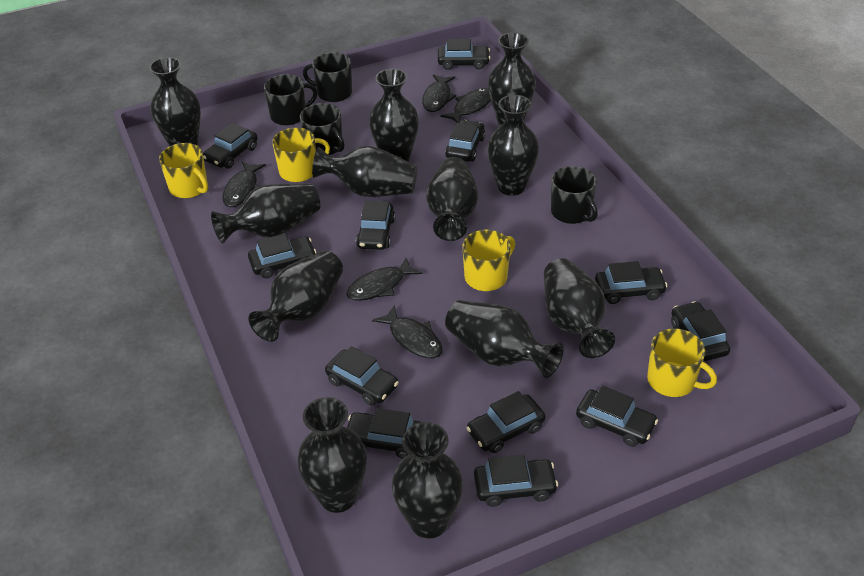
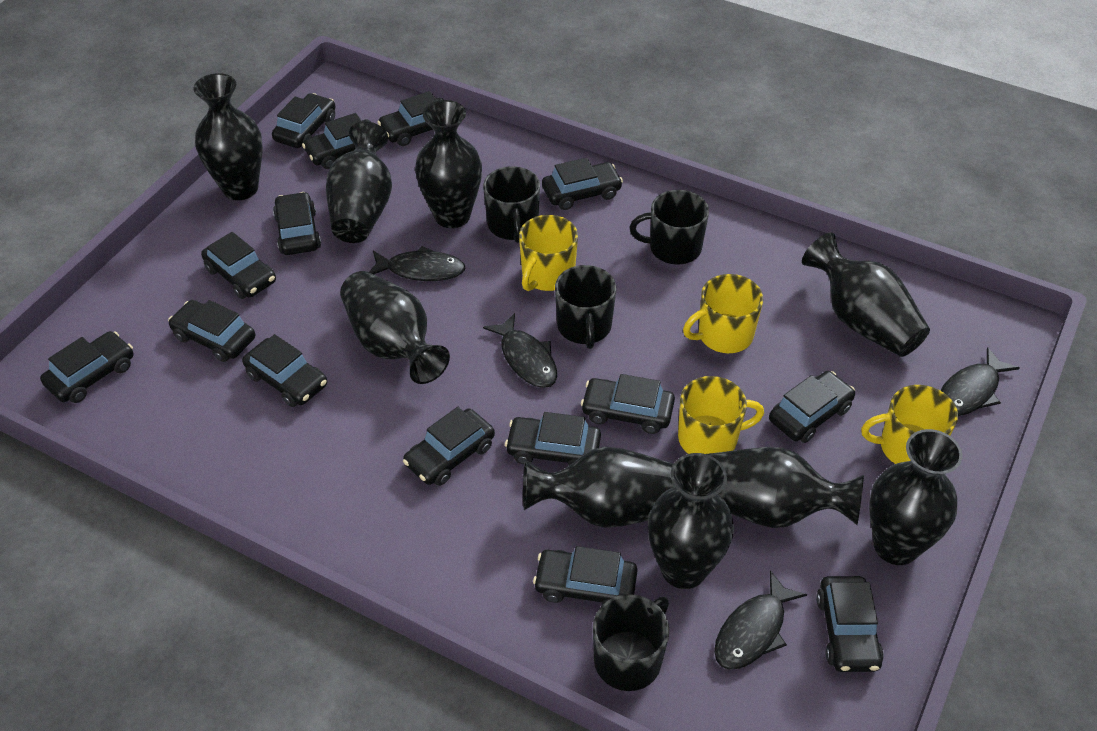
black car: [203,123,258,168] [248,234,316,278] [325,346,399,406] [347,408,421,459] [356,201,395,250] [438,39,490,70] [445,120,485,162] [467,391,545,453] [474,455,558,507] [576,386,658,447] [595,261,667,304] [671,301,730,361] = 12 -> [40,331,134,403] [168,300,255,362] [201,232,276,299] [242,334,327,407] [272,93,335,148] [273,192,321,255] [302,113,371,169] [377,91,443,146] [403,407,495,486] [505,412,601,466] [533,546,638,605] [542,158,623,210] [581,374,675,434] [769,371,855,443] [816,576,884,672] = 15
black fish: [222,161,266,207] [346,258,422,301] [372,305,443,358] [422,74,456,112] [440,88,491,123] = 5 -> [369,246,466,281] [483,313,557,388] [714,570,807,670] [940,347,1020,416] = 4
black vase: [149,57,201,146] [211,184,320,243] [248,250,343,342] [297,397,367,513] [312,146,417,197] [369,69,419,162] [392,422,463,539] [426,157,478,241] [445,300,564,378] [487,95,539,196] [488,32,536,126] [544,258,615,358] = 12 -> [193,73,263,200] [326,121,392,243] [340,271,450,384] [415,100,482,228] [523,447,675,528] [648,453,734,589] [707,447,864,528] [802,233,930,357] [869,429,962,565] = 9

